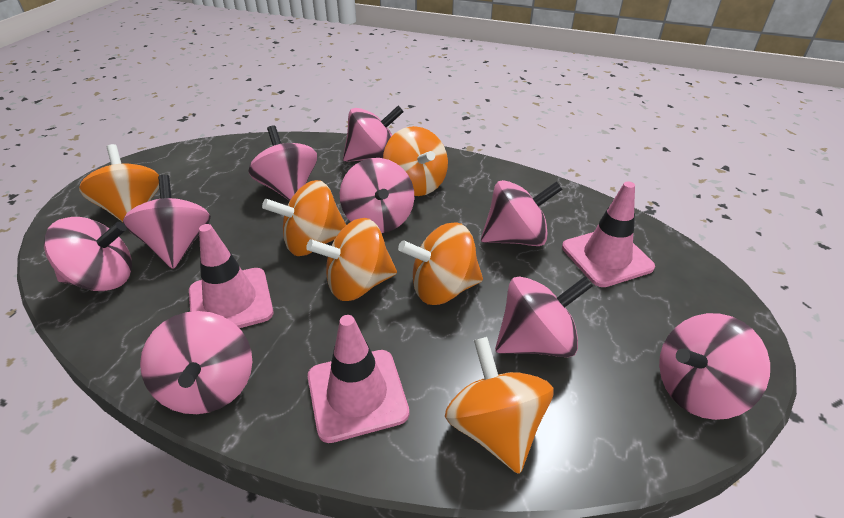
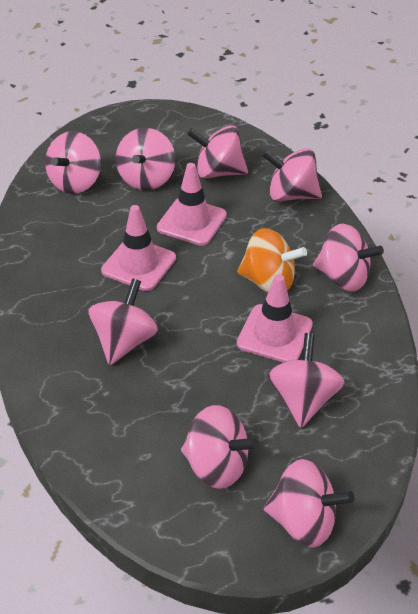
orange spinning top: [79,144,159,222] [262,180,346,256] [306,218,397,301] [383,126,448,196] [398,222,483,305] [445,337,554,474] = 6 -> [237,228,307,293] = 1

